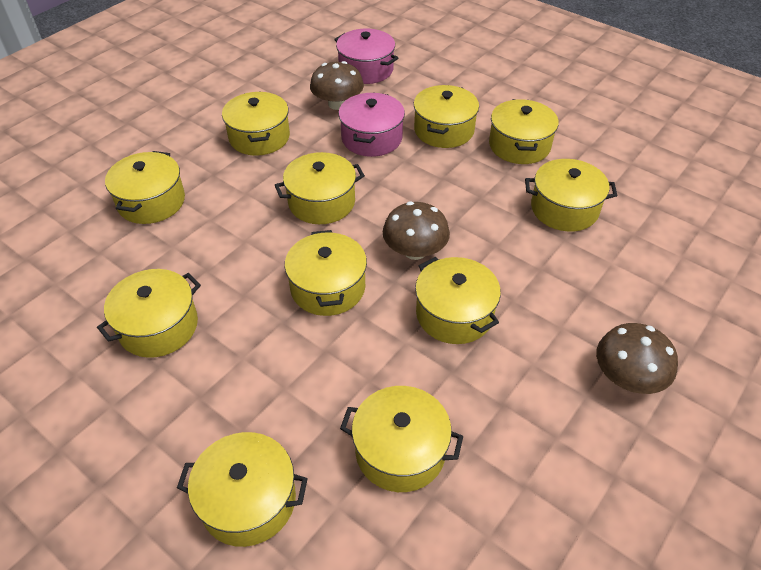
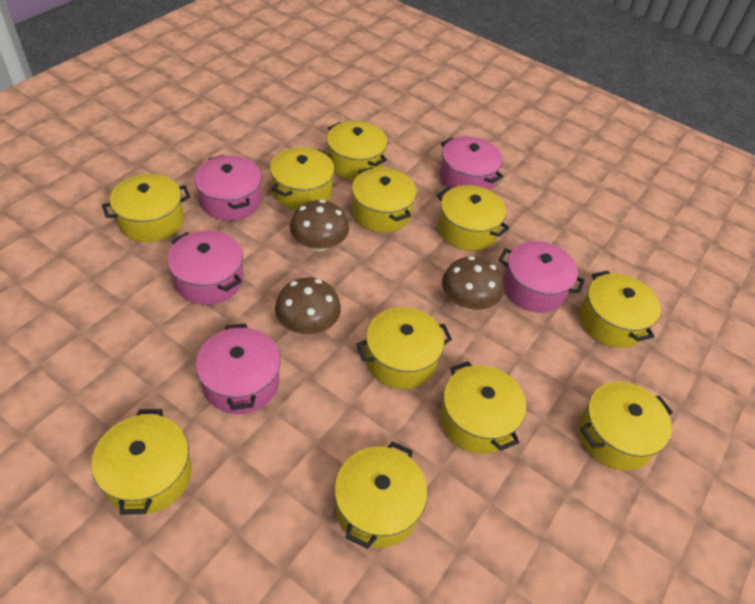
pink pot: [334,29,398,84] [338,92,405,157] = 2 -> [167,230,243,305] [194,155,262,221] [196,323,280,414] [440,136,503,190] [498,241,585,313] = 5

